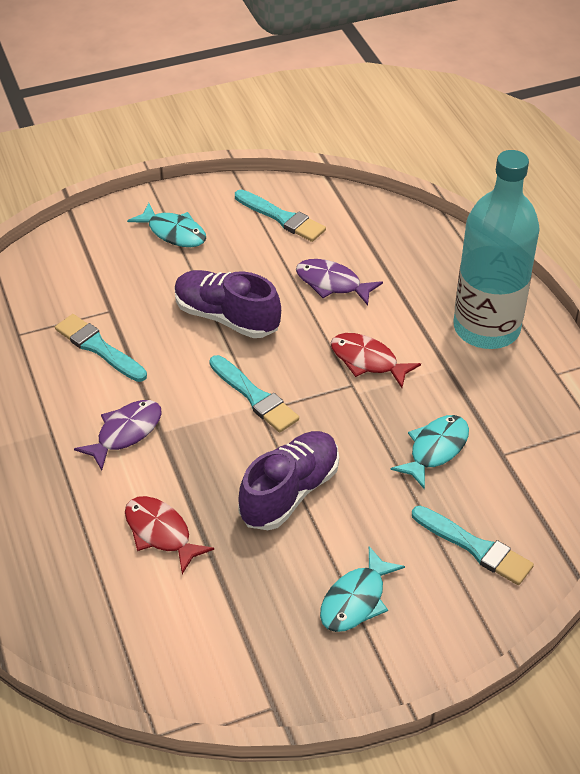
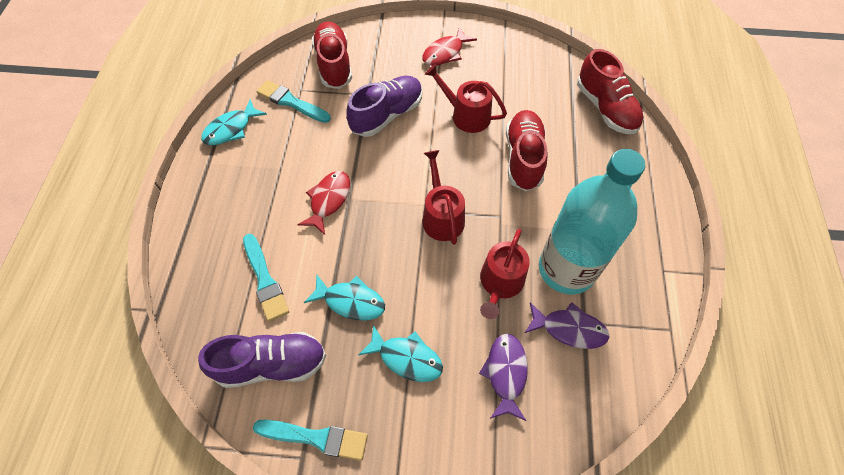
red shoe: none = 0 -> [312,21,352,89] [506,110,547,191] [577,49,644,134] = 3
red watering can: none = 0 -> [422,150,465,245] [425,64,507,133] [480,229,530,319] = 3
turquoise brush: [55,314,147,382] [209,355,299,432] [235,190,326,242] [412,506,534,585] = 4 -> [243,234,289,322] [253,419,368,461] [257,80,331,123] = 3

